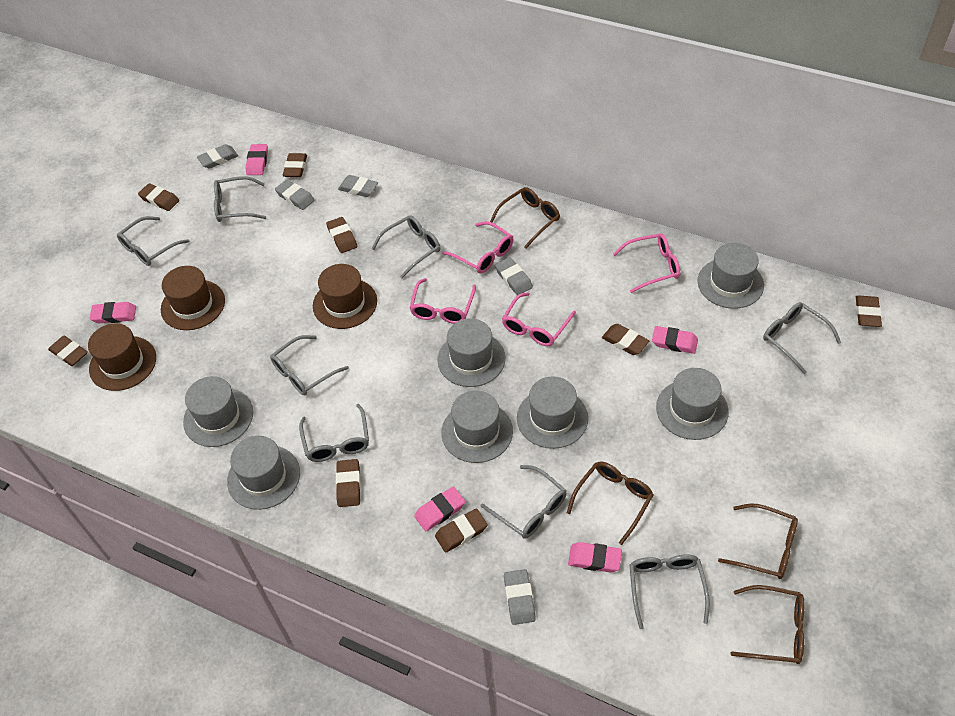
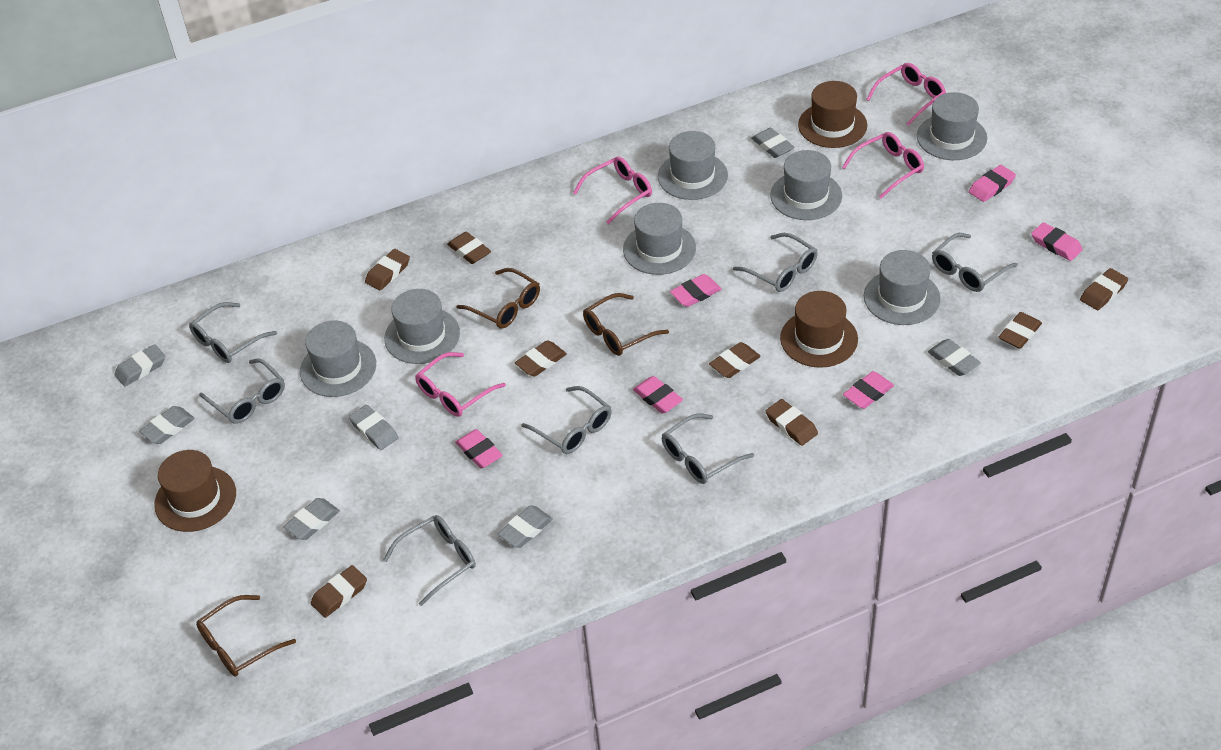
brown glasses: [490,187,560,248] [567,462,653,545] [718,504,798,579] [730,585,804,664] = 4 -> [196,595,296,677] [456,268,540,329] [583,293,669,356] = 3
grey eraser: [197,144,238,169] [275,180,315,210] [338,175,378,197] [495,257,533,295] [504,569,536,625] = 5 -> [114,344,165,386] [139,406,195,444] [283,498,340,540] [349,405,398,450] [498,505,553,548] [751,128,794,158] [928,339,981,376] = 7
grey glasses: [117,216,189,266] [214,176,266,222] [270,335,349,395] [299,404,369,462] [371,215,440,278] [481,465,567,539] [629,554,710,629] [763,302,841,374] = 8 -> [189,302,277,363] [199,359,285,424] [383,515,476,606] [521,386,612,454] [662,413,754,484] [733,233,818,292] [932,233,1018,292] = 7
pink eraser: [90,302,136,323] [246,144,268,175] [414,487,465,532] [568,542,622,572] [652,326,698,354] = 5 -> [455,429,503,469] [633,376,683,414] [670,274,721,307] [843,371,894,409] [969,165,1016,202] [1031,222,1083,261] = 6

